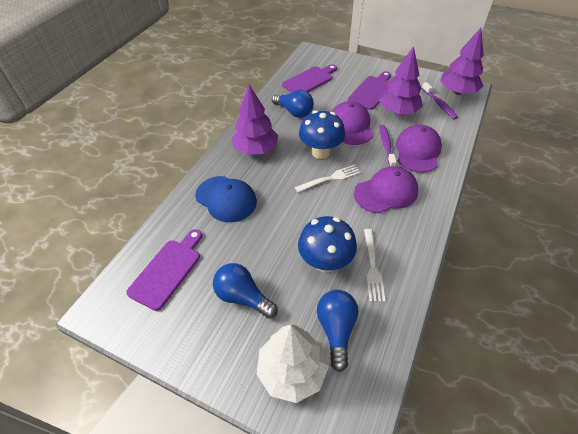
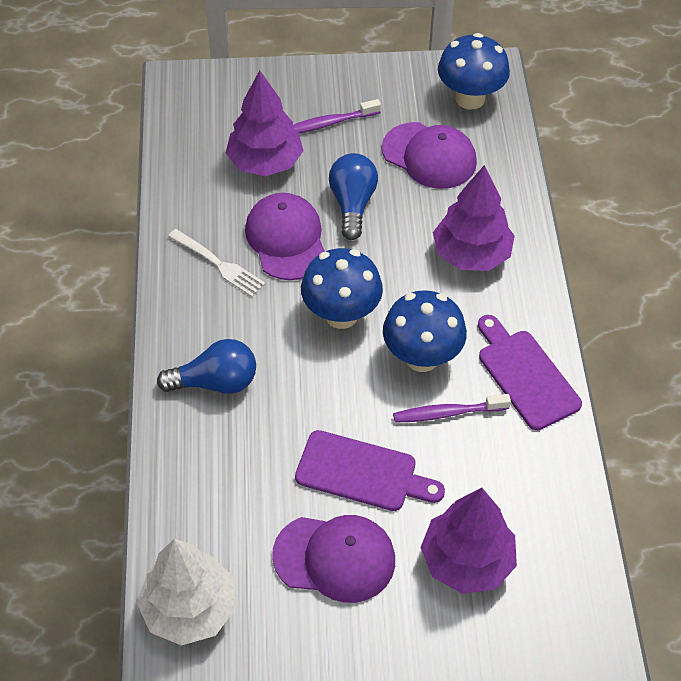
blue cap: [195,176,257,222] = 1 -> none = 0
blue light bulb: [213,263,278,319] [272,90,314,118] [317,290,359,372] = 3 -> [157,339,256,394] [329,153,378,240] = 2
blue mushroom: [298,216,357,272] [299,110,345,159] = 2 -> [301,248,383,329] [383,290,467,372] [438,33,510,110] = 3
purple cutting board: [126,229,202,311] [282,64,337,93] [348,71,391,110] = 3 -> [295,430,445,511] [478,315,582,430] = 2
white fork: [295,164,361,193] [364,229,386,302] = 2 -> [168,229,266,297] = 1

